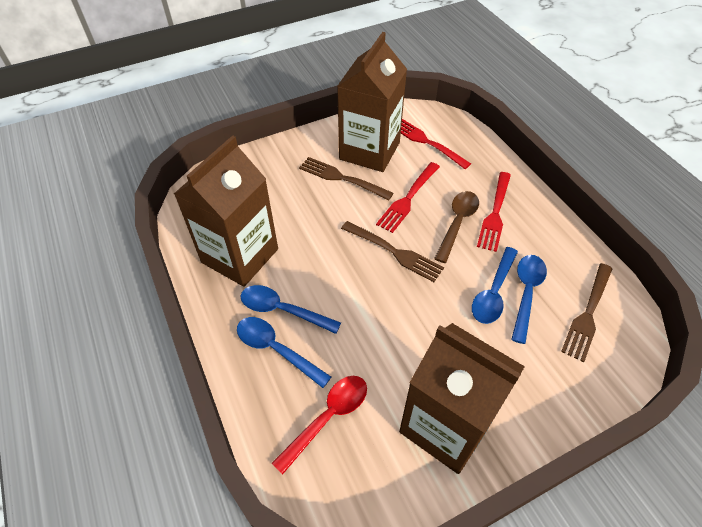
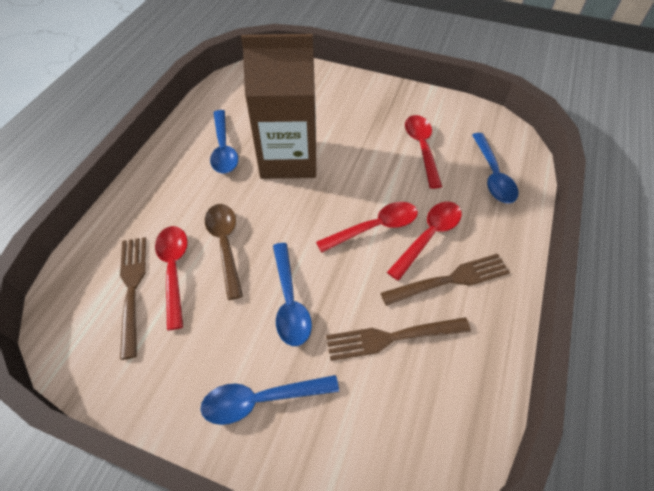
brown carton: [174,135,278,287] [337,32,407,172] [399,323,525,474] = 3 -> [241,34,316,179] = 1
red fork: [376,162,440,233] [401,119,471,169] [477,172,511,252] = 3 -> none = 0
red spoon: [272,376,367,475] = 1 -> [155,226,188,330] [316,202,418,253] [387,201,462,281] [405,115,442,189] = 4

